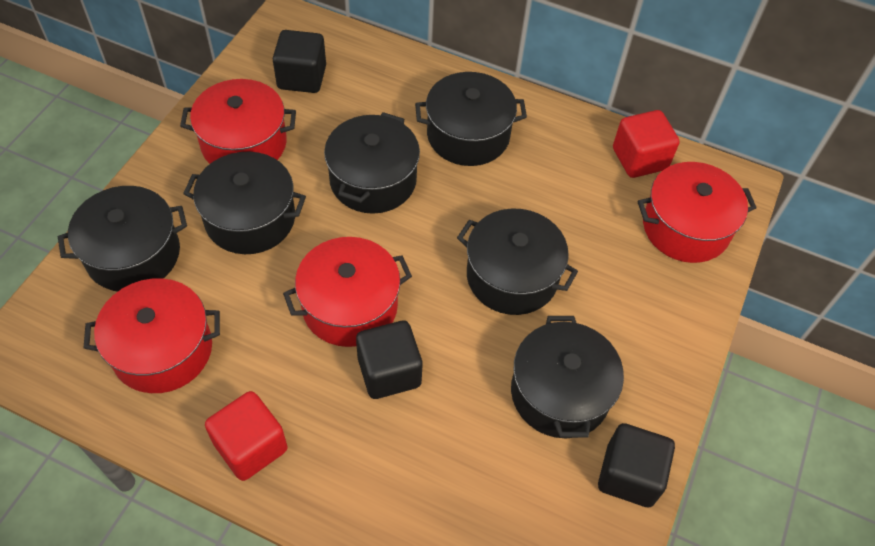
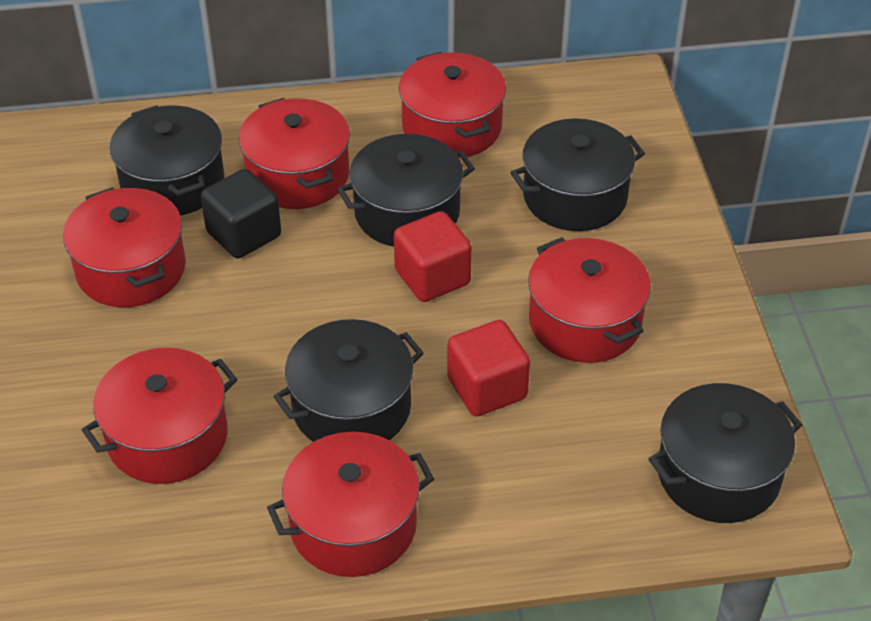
black cube: [273,30,326,93] [356,321,423,399] [598,423,675,507] = 3 -> [201,169,281,259] = 1
black pot: [58,186,187,292] [183,152,306,254] [324,112,420,214] [415,72,527,166] [457,208,578,315] [511,316,624,438] = 6 -> [110,105,224,216] [273,319,424,442] [337,134,475,247] [511,119,645,231] [649,383,802,523] = 5
red pot: [83,278,220,393] [180,79,296,164] [283,237,412,347] [637,162,757,263] = 4 -> [63,187,186,307] [82,348,238,484] [239,98,350,209] [267,432,434,577] [399,52,506,158] [528,237,651,363] = 6

